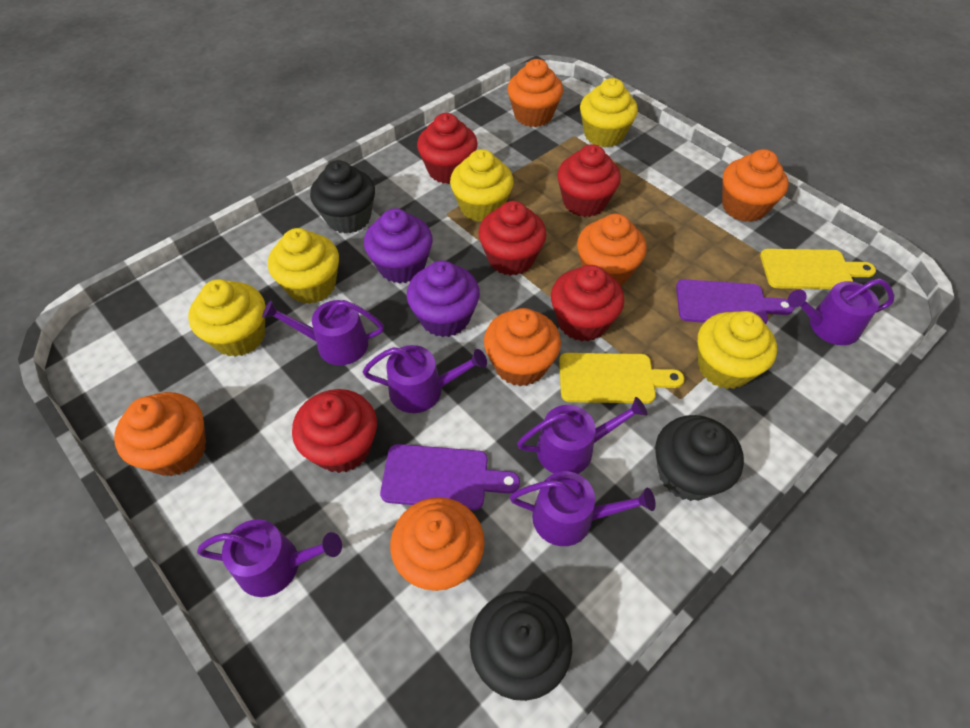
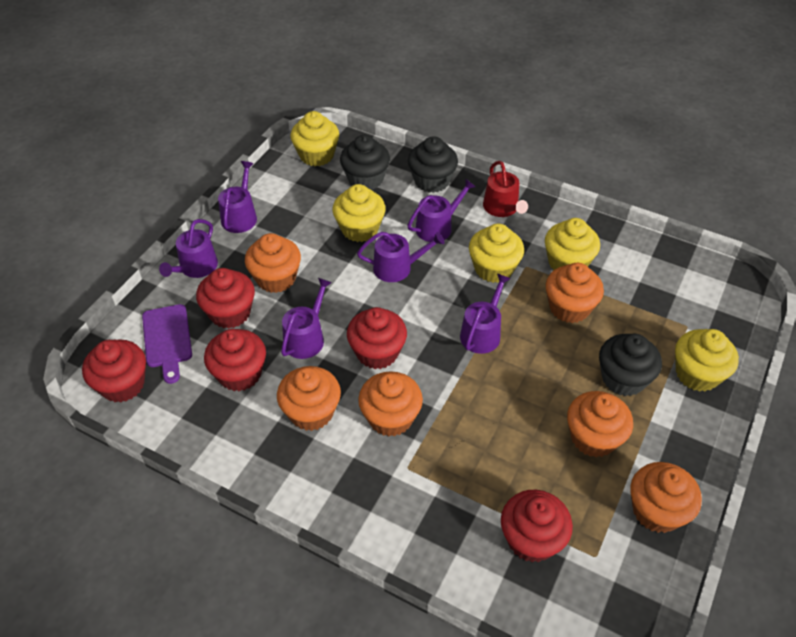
purple cupcake: [364,208,433,284] [407,261,480,337] = 2 -> none = 0
purple cutting board: [380,444,520,510] [676,279,794,324] = 2 -> [142,304,192,384] = 1
red watering can: none = 0 -> [483,161,528,217] = 1
yellow cutting board: [559,353,684,404] [760,249,876,289] = 2 -> none = 0

